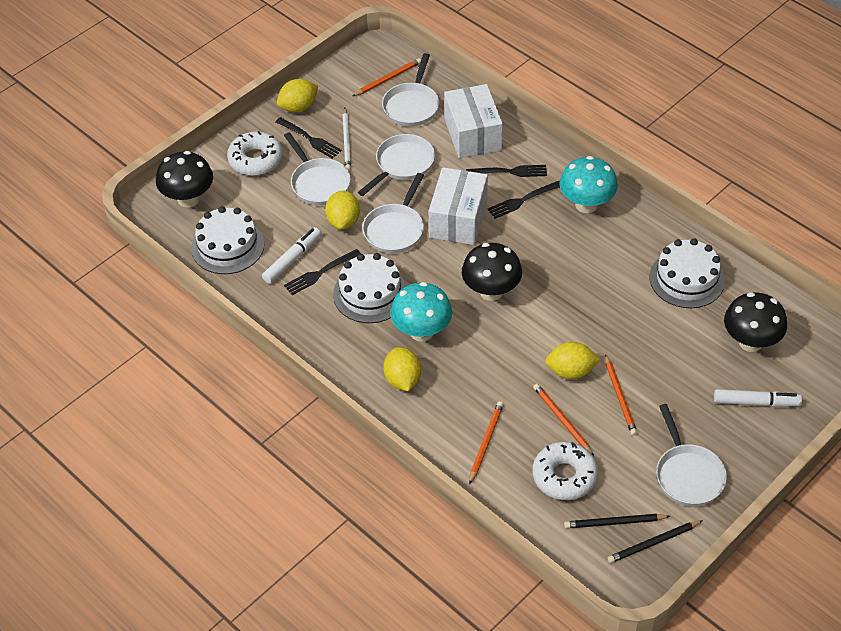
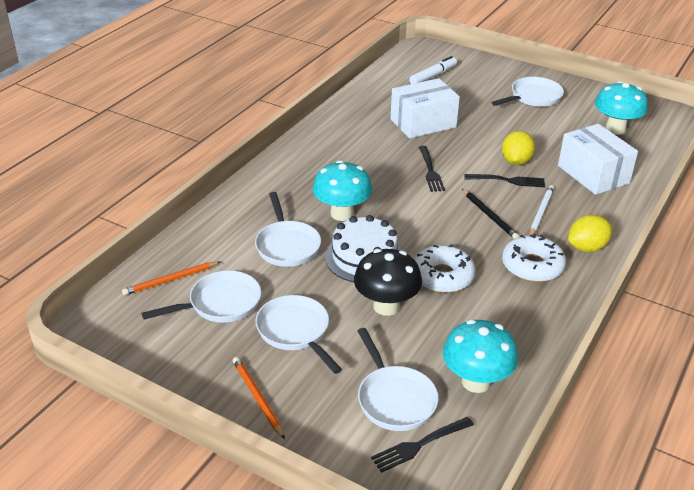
black fork: [276,117,342,159] [284,249,361,295] [466,165,547,177] [487,181,560,219] = 4 -> [371,417,474,473] [419,146,445,192] [465,174,545,187] = 3
black mushroom: [156,151,213,207] [462,243,522,301] [724,292,787,352] = 3 -> [354,249,422,316] = 1
black pencil: [564,514,670,529] [607,520,703,563] = 2 -> [462,189,519,239] = 1
orange pencil: [353,58,421,96] [469,401,504,484] [533,384,594,456] [605,354,637,436] = 4 -> [122,261,221,296] [233,357,285,439] = 2
turquoise mushroom: [390,282,452,342] [559,156,618,213] = 2 -> [312,160,372,221] [443,319,518,393] [595,81,648,135] = 3
white cake: [191,206,264,274] [333,253,407,323] [650,238,725,308] = 3 -> [325,215,402,282] = 1
white marker: [262,227,321,284] [714,389,802,407] = 2 -> [409,56,457,84] = 1
yellow lemon: [277,79,318,112] [325,191,360,230] [383,347,421,391] [545,342,600,379] = 4 -> [502,131,535,165] [568,215,612,252] = 2

